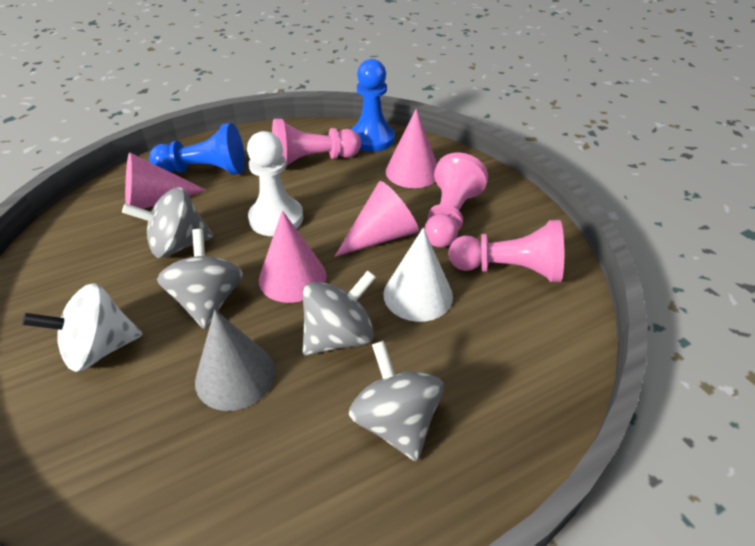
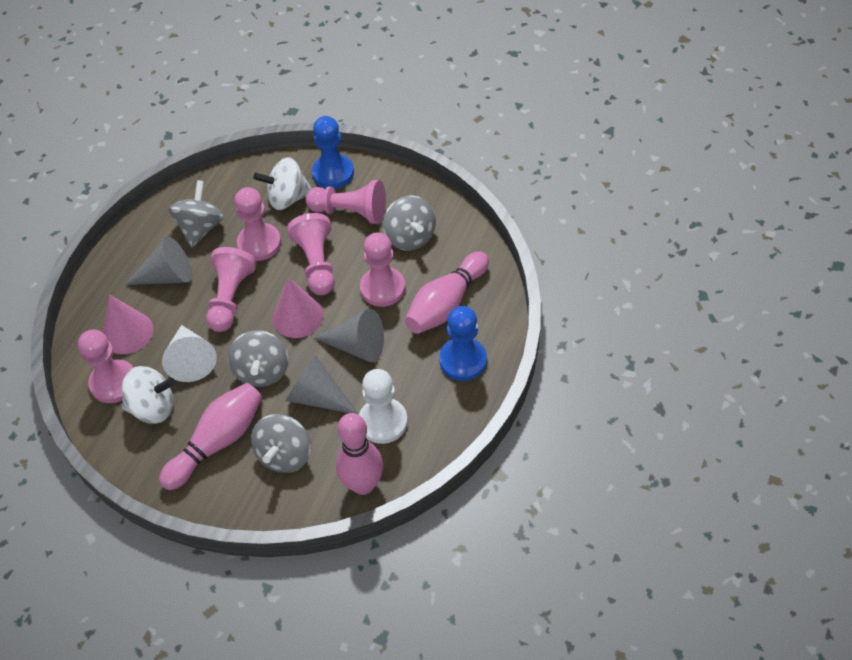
grey cone: [195,310,276,411] = 1 -> [125,236,192,285] [286,355,359,415] [314,309,384,362] = 3
pink bowling pin: none = 0 -> [159,383,262,490] [336,413,383,495] [405,251,489,334] = 3
pink cone: [125,152,207,209] [259,210,327,303] [335,181,419,257] [386,109,437,188] = 4 -> [103,294,154,354] [273,278,323,338] = 2
pink pawn: [272,119,361,167] [424,153,488,248] [448,220,564,282] = 3 -> [78,330,134,403] [206,247,256,332] [235,187,281,261] [287,213,335,295] [305,180,386,224] [360,232,405,307] = 6
white spinning top: [22,283,143,372] = 1 -> [122,366,175,424] [253,157,312,210] = 2

